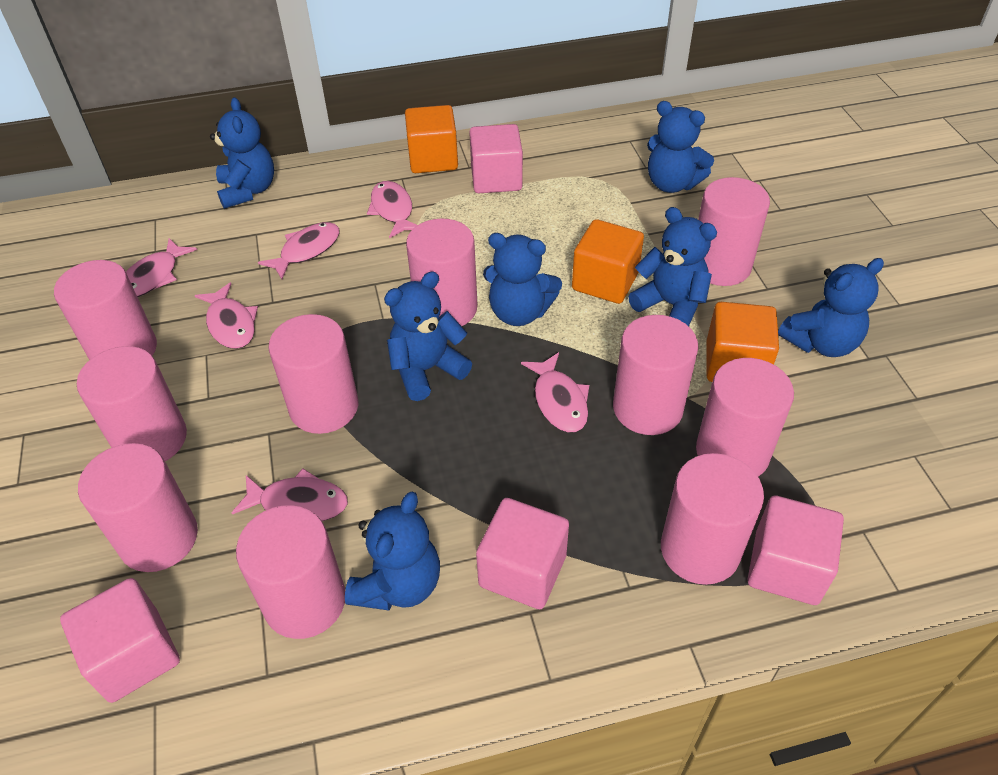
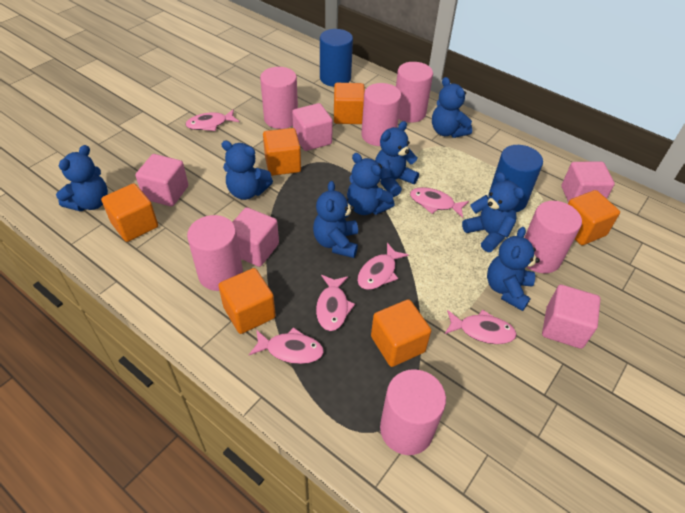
blue cylinder: none = 0 -> [320,29,353,87] [488,145,543,212] = 2
blue teddy bear: [210,97,274,209] [345,492,440,611] [384,271,472,401] [483,233,562,326] [628,207,717,326] [647,101,714,193] [778,258,884,357] = 7 -> [56,145,108,211] [221,141,273,200] [313,181,358,258] [347,153,395,215] [375,121,419,197] [432,77,472,138] [462,172,524,252] [487,227,540,311] = 8
orange cube: [405,105,458,173] [572,219,644,304] [707,302,779,382] = 3 -> [101,183,158,242] [218,268,276,334] [263,128,301,176] [334,83,365,124] [371,299,431,367] [568,190,620,245] = 6
pink cube: [60,578,180,703] [469,124,523,193] [476,498,569,609] [748,496,844,605] = 4 -> [135,154,188,207] [233,207,279,267] [292,103,333,151] [542,285,601,349] [561,162,615,202] = 5
pink cylinder: [54,260,157,360] [77,346,187,461] [78,443,198,572] [236,505,345,639] [268,314,358,434] [406,218,478,326] [613,315,698,435] [661,453,764,585] [696,358,794,476] [698,177,770,286] = 10 -> [187,215,243,291] [260,67,298,129] [361,83,401,146] [380,369,446,455] [396,62,433,123] [524,201,582,274] = 6

